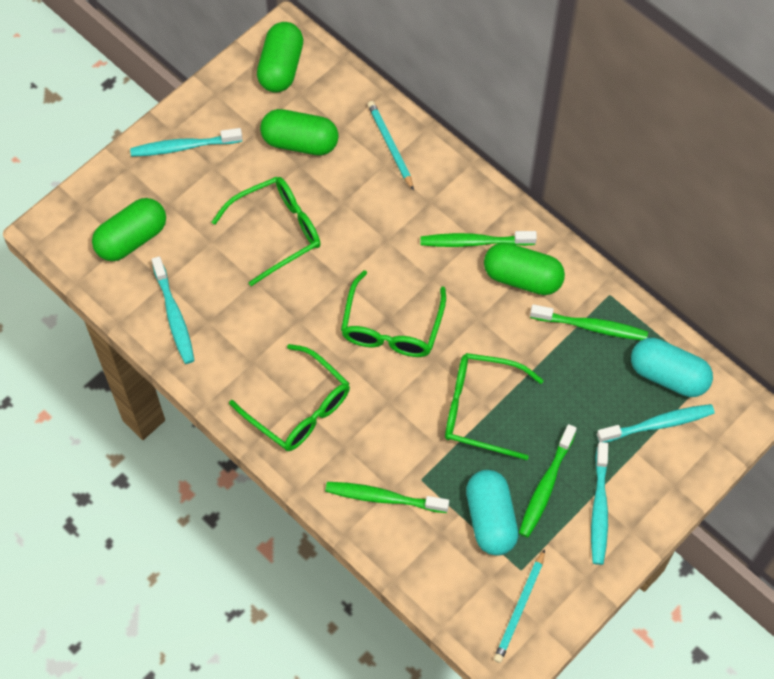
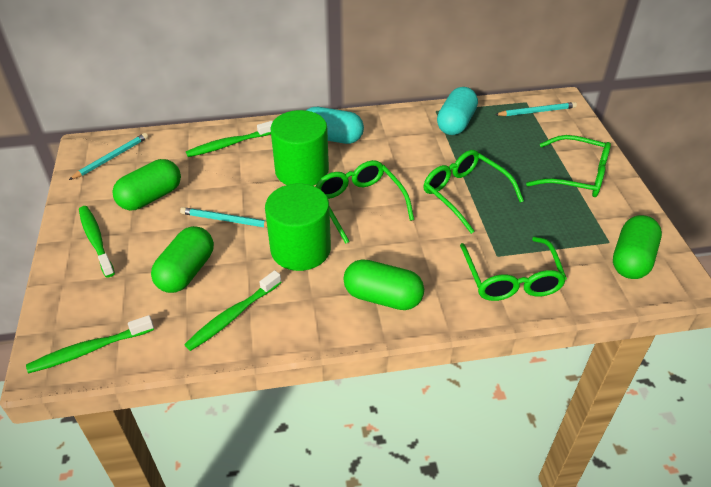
green cylinder: none = 0 -> [265,183,331,271] [271,110,329,186] = 2
turquoise pencil: [367,101,414,190] [494,549,545,663] = 2 -> [69,133,148,180] [180,207,267,227] [495,102,577,116] = 3
turquoise toothbrush: [130,128,243,157] [152,256,195,364] [591,442,608,565] [597,404,715,442] = 4 -> none = 0

